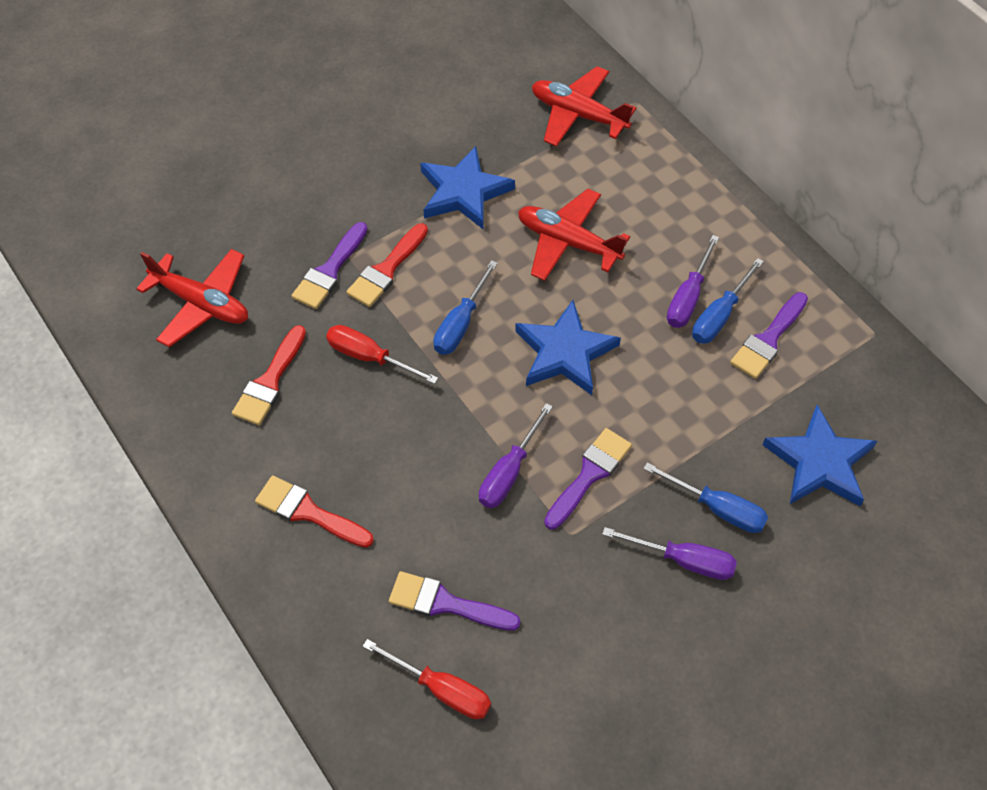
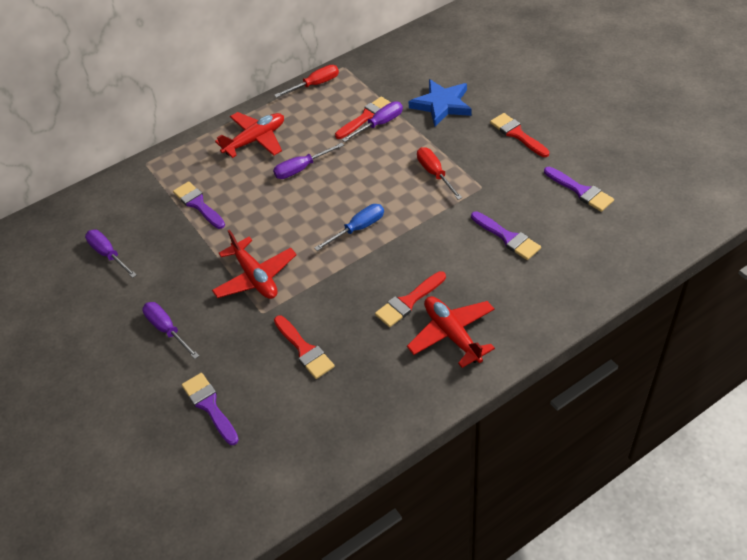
blue screwdriver: [433,260,498,355] [643,462,768,533] [692,258,764,344] = 3 -> [314,204,384,251] = 1
blue star: [420,146,515,229] [515,300,621,395] [763,405,877,506] = 3 -> [408,79,472,127] = 1
purple screwdriver: [479,403,553,508] [602,527,737,580] [667,235,719,328] = 3 -> [85,230,137,278] [142,302,199,359] [273,143,344,179] [342,102,403,142] = 4
red brush: [232,325,306,425] [255,475,374,548] [346,223,428,307] = 3 -> [274,316,335,379] [335,97,391,139] [375,271,446,327] [490,113,550,157] = 4

